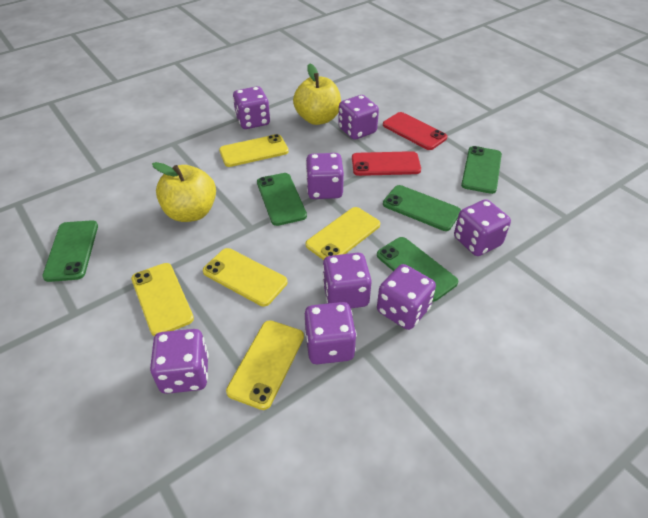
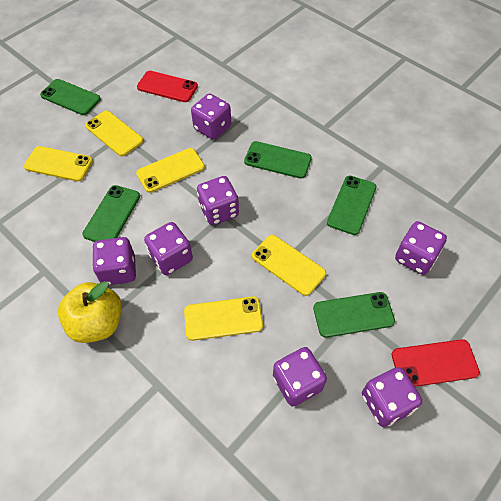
purple dice: [150,329,209,394] [233,86,270,129] [305,302,357,364] [306,153,344,199] [322,253,372,308] [338,95,379,140] [377,264,436,330] [454,199,511,256] = 8 -> [92,237,136,285] [144,222,193,275] [191,93,231,140] [197,176,239,225] [273,347,327,406] [362,367,422,427] [395,221,447,275] = 7
yellow apple: [152,162,216,222] [293,64,341,125] = 2 -> [58,281,122,343] = 1

